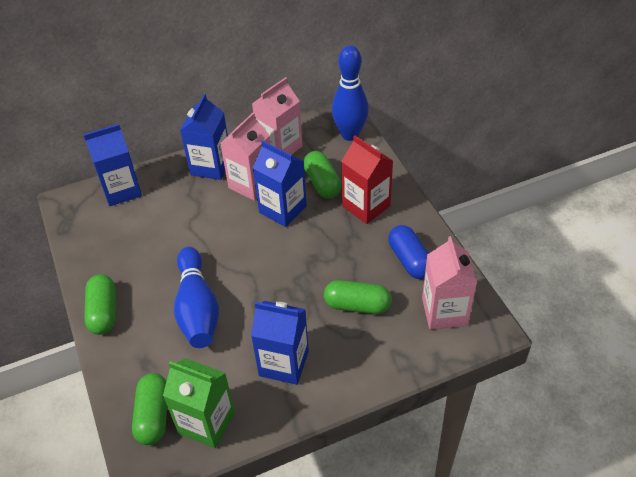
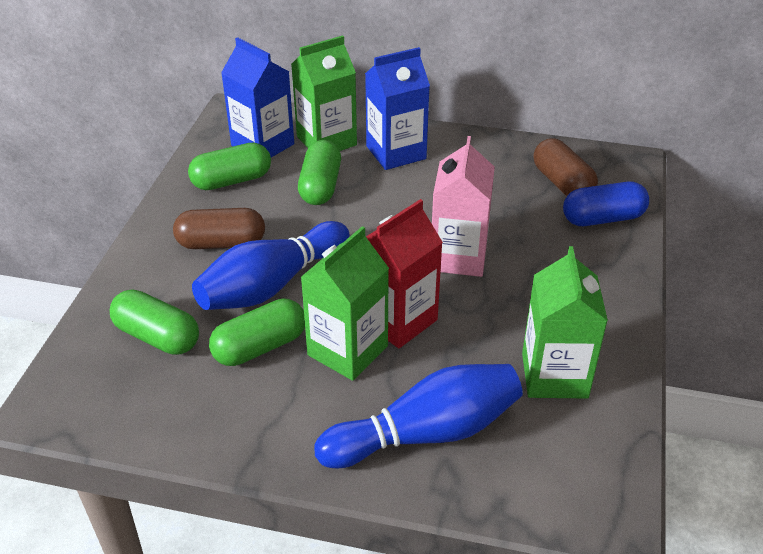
blue carton: [83,124,142,206] [180,94,228,180] [251,301,309,385] [253,141,307,227] = 4 -> [221,37,294,157] [365,47,430,170] = 2
brown capsule: none = 0 -> [173,208,265,249] [534,138,598,196] = 2
green carton: [163,358,235,448] = 1 -> [291,35,357,151] [301,226,389,381] [522,246,608,399] = 3
pink carton: [220,113,270,201] [252,77,302,155] [422,236,477,330] = 3 -> [432,136,495,277] = 1

